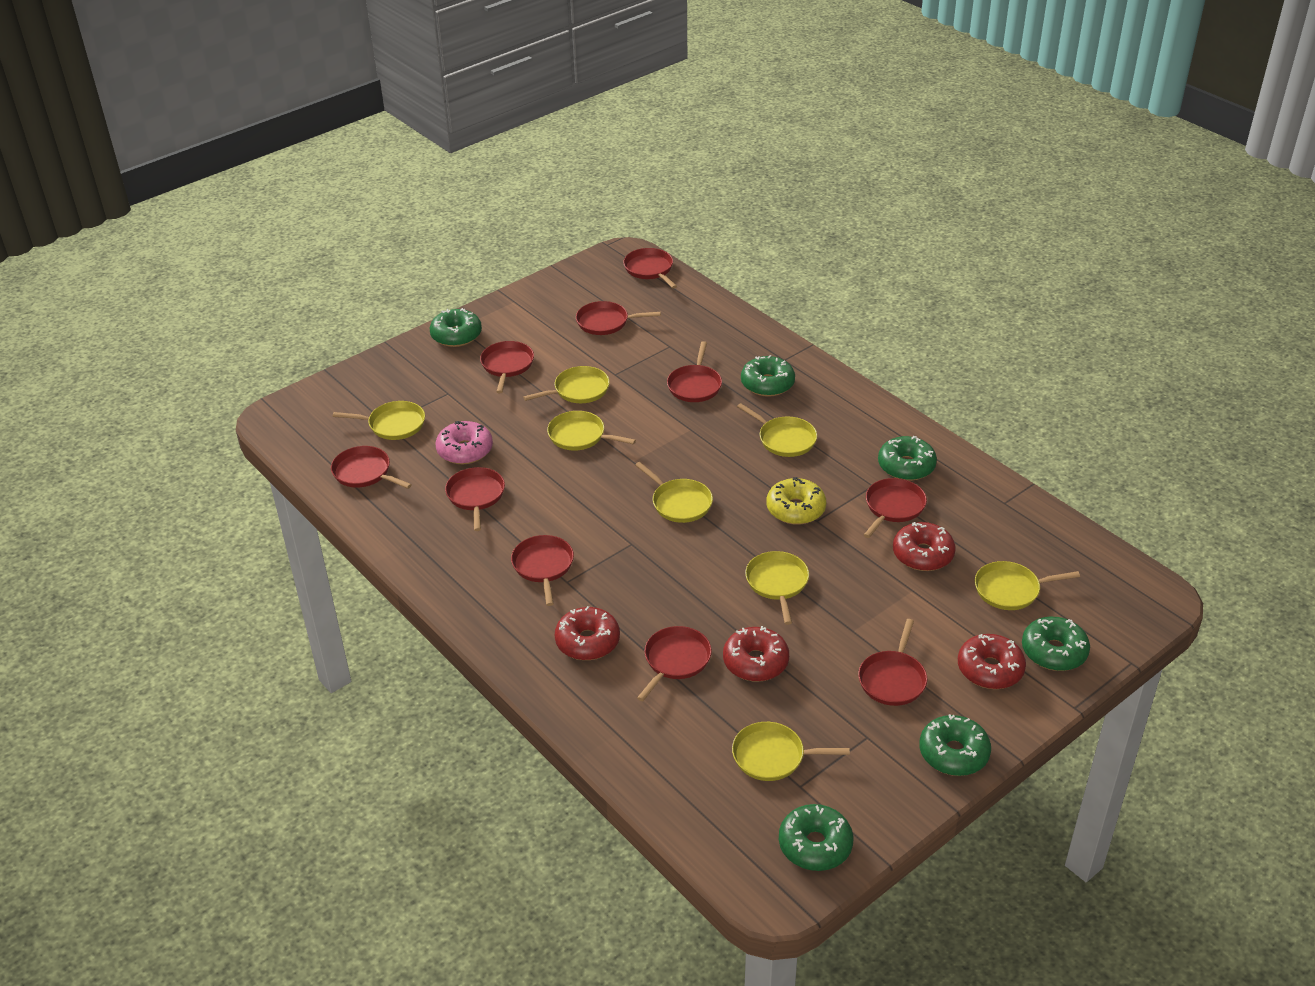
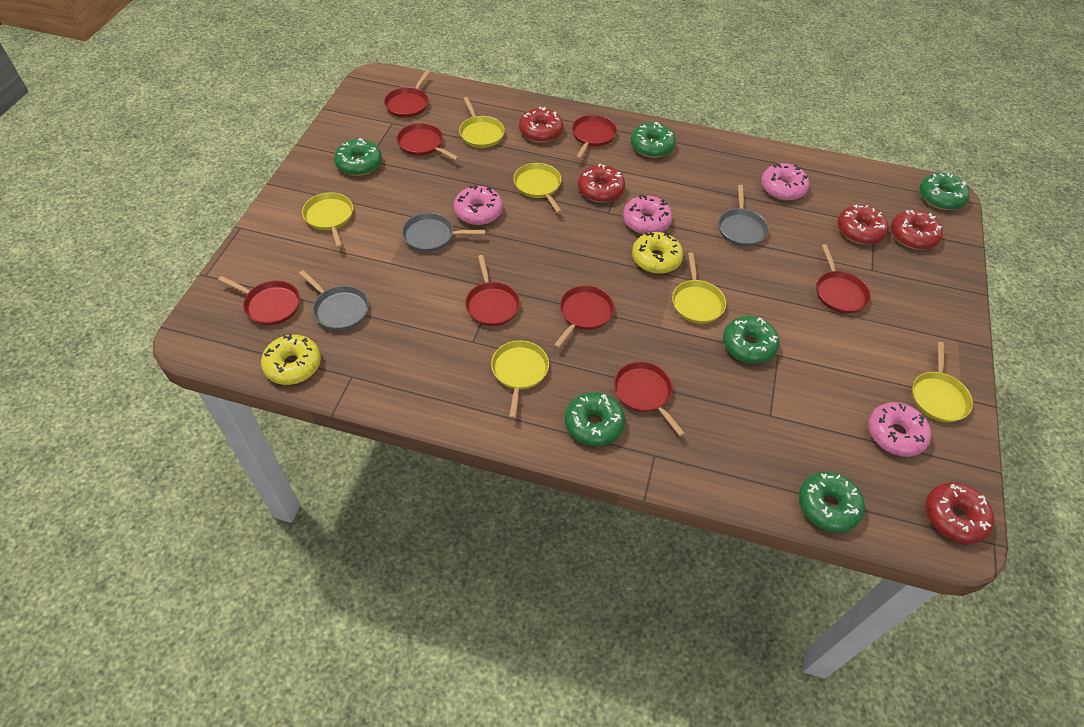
grey pan: none = 0 -> [299,270,369,331] [402,213,485,252] [719,185,769,247] = 3
pink donut: [436,421,493,464] = 1 -> [454,185,503,225] [623,195,672,234] [761,163,810,200] [868,402,931,457] = 4
red donut: [555,606,620,660] [723,626,789,682] [893,522,956,571] [958,634,1026,689] = 4 -> [519,107,563,143] [578,164,625,203] [837,205,889,244] [891,210,943,250] [925,482,994,544] = 5
red pan: [331,446,412,489] [445,467,505,531] [480,341,534,393] [511,535,574,606] [576,301,661,335] [623,248,677,289] [637,626,712,701] [667,341,722,402] [858,619,927,706] [864,478,927,538] = 10 -> [218,276,300,325] [384,70,430,118] [396,123,459,160] [465,255,520,326] [554,285,614,348] [572,115,617,159] [614,362,685,437] [817,244,871,314] = 8
yellow donut: [766,477,826,525] = 1 -> [261,334,321,385] [632,231,683,274] = 2
yellow pan: [333,401,425,440] [523,366,610,403] [547,411,636,451] [635,462,713,523] [732,722,850,781] [737,403,817,457] [745,551,809,625] [975,561,1080,610] = 8 -> [302,192,353,248] [459,97,505,148] [491,340,549,419] [513,163,562,213] [672,253,726,324] [912,342,973,422] = 6

